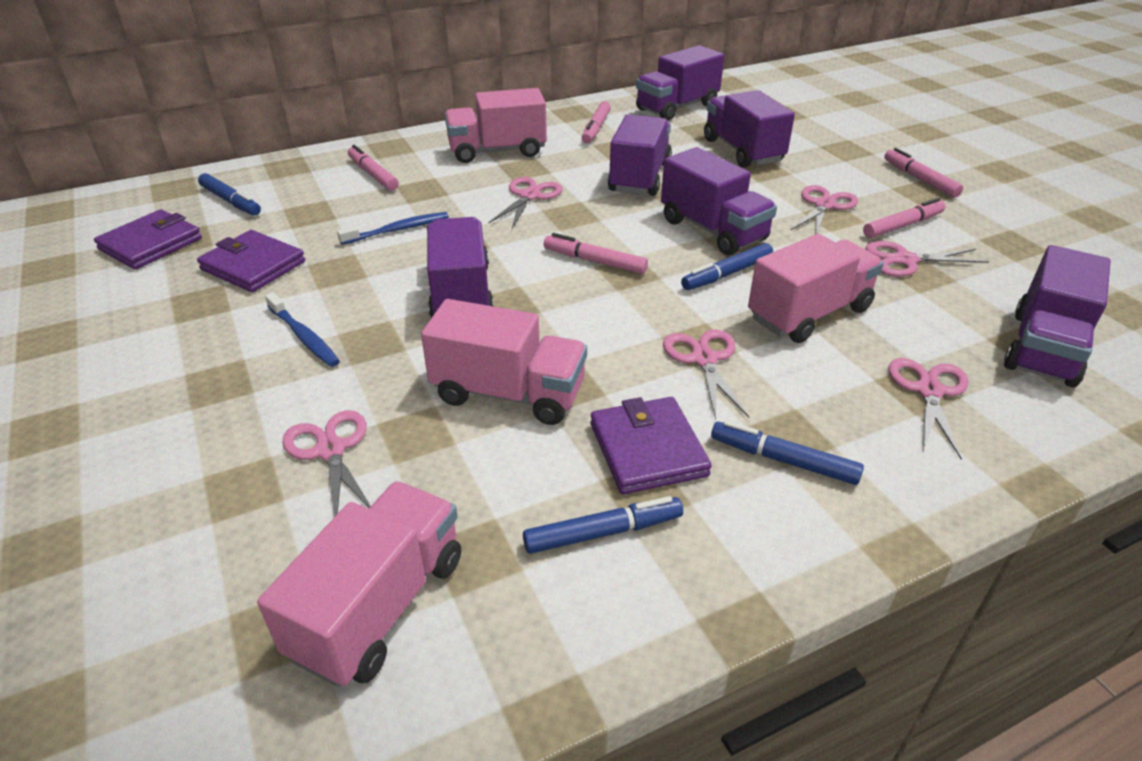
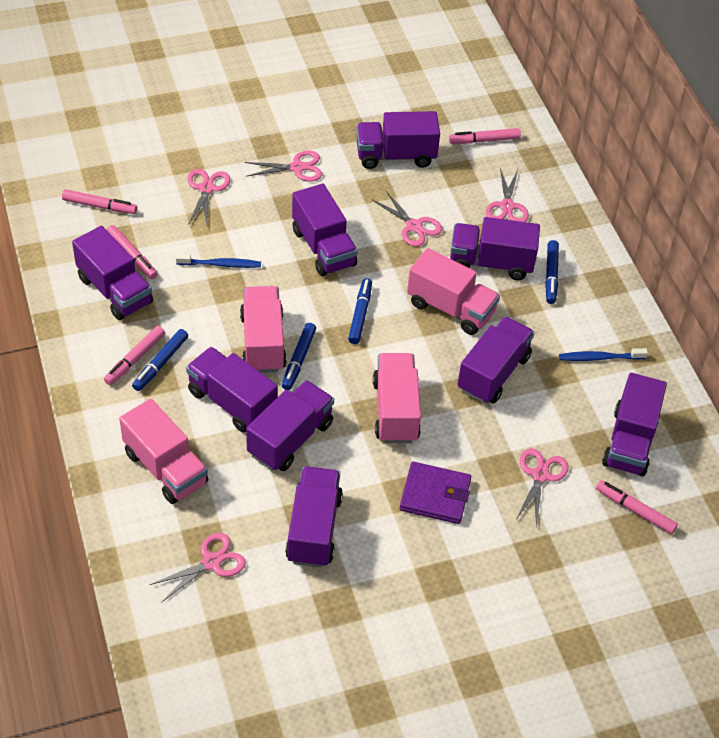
purple truck: [427,217,494,318] [608,114,672,196] [636,45,724,121] [661,147,777,255] [704,90,795,168] [1004,245,1111,387] = 6 -> [72,226,153,320] [186,347,278,433] [246,380,334,471] [285,466,343,568] [292,184,358,276] [356,111,440,169] [450,217,540,280] [457,316,535,404] [602,373,667,476] = 9
purple wallet: [94,209,202,270] [197,230,305,292] [591,397,712,494] = 3 -> [400,462,471,524] = 1

